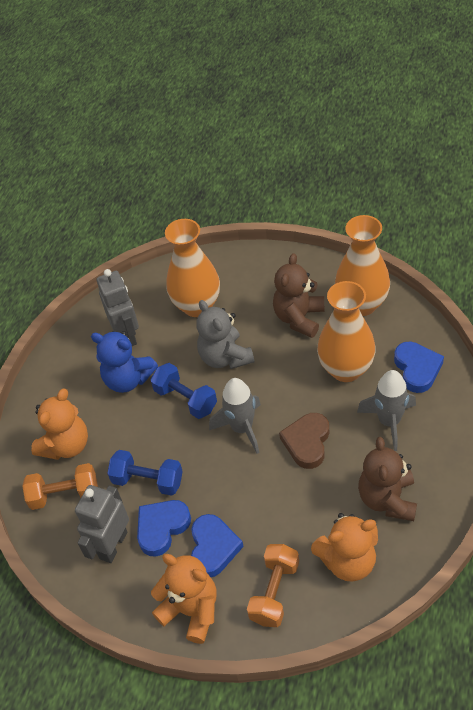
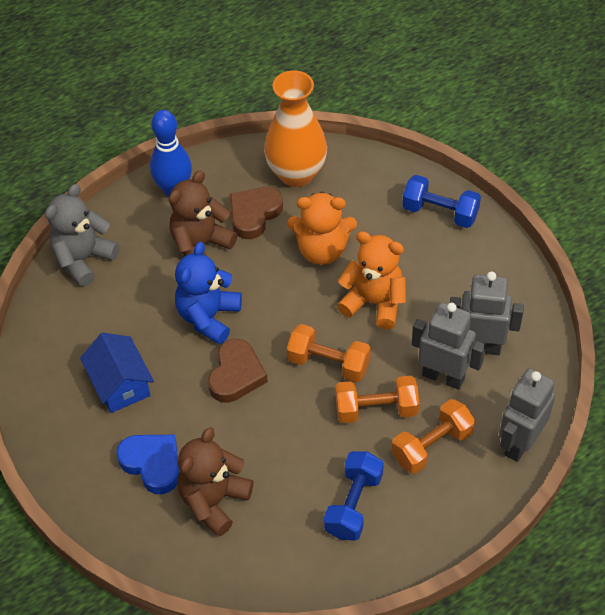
blue bowling pin: none = 0 -> [150,110,192,197] = 1
blue heart: [137,500,191,557] [191,514,244,577] [394,341,444,393] = 3 -> [116,435,179,494] = 1
blue house: none = 0 -> [80,333,154,413] = 1
brown heart: [279,413,329,469] = 1 -> [208,339,268,403] [230,187,283,239] = 2
grey robot: [75,485,129,563] [97,269,139,346] = 2 -> [412,302,486,390] [450,272,524,355] [499,368,555,462] = 3
grey rocket: [209,378,261,454] [357,370,416,451] = 2 -> none = 0
orange dumbbell: [23,463,98,510] [247,544,299,627] = 2 -> [287,324,371,382] [335,376,419,423] [392,399,475,474] = 3
orange teddy bear: [31,389,88,460] [151,554,217,644] [311,513,378,582] = 3 -> [288,192,357,265] [337,231,406,330] = 2
orange vase: [165,219,220,317] [317,281,376,382] [335,215,390,316] = 3 -> [264,70,327,187] = 1

